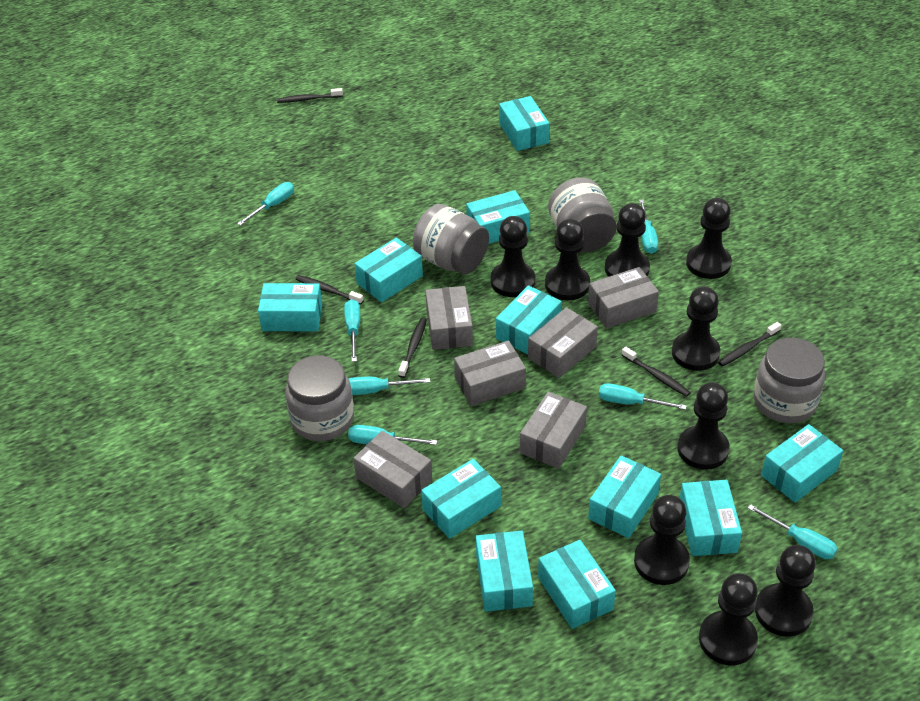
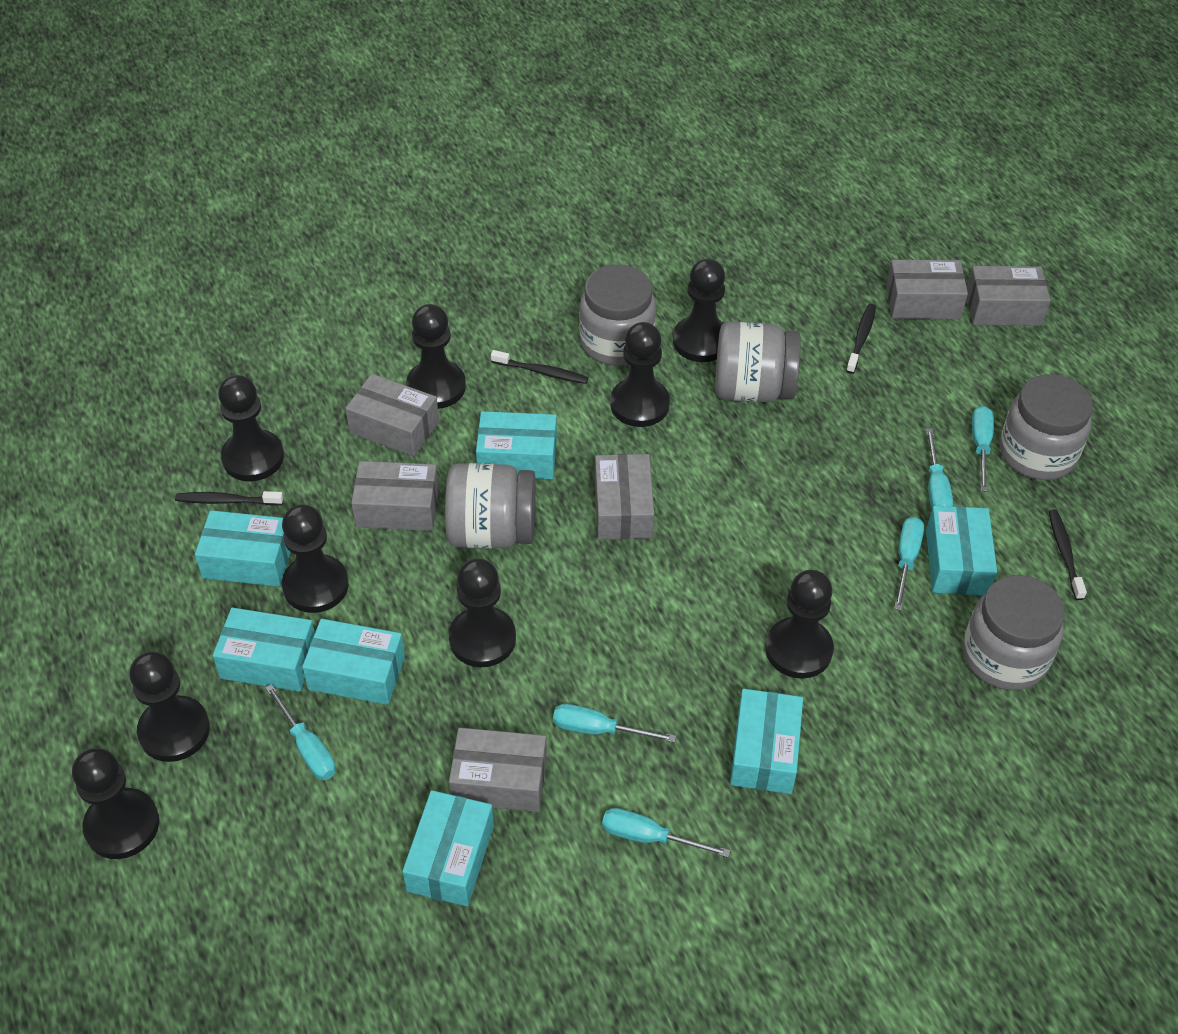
black toothbrush: [277,88,343,103] [296,275,364,305] [398,318,427,378] [622,347,691,397] [718,322,781,367] = 5 -> [175,491,283,506] [491,350,588,384] [846,304,876,374] [1049,509,1087,600] = 4
grey jar: [285,355,354,441] [413,204,489,274] [548,177,617,252] [754,338,825,423] = 4 -> [445,463,536,549] [579,265,656,366] [715,322,801,402] [963,575,1065,690] [1000,374,1093,480] = 5
turquoise box: [258,283,322,332] [355,238,423,302] [421,459,501,539] [466,190,530,244] [476,530,533,612] [496,285,562,354] [499,96,550,151] [538,540,616,629] [588,455,661,538] [680,480,742,556] [761,424,843,503] = 11 -> [195,510,291,587] [213,608,315,692] [302,619,405,705] [402,790,494,906] [476,411,557,479] [730,689,803,794] [926,506,997,595] = 7
turquoise screwdriver: [237,182,294,226] [344,299,360,362] [348,425,437,445] [349,377,430,395] [599,383,687,410] [639,200,658,254] [748,504,838,559] = 7 -> [265,684,336,780] [553,704,676,743] [602,808,730,858] [894,517,924,611] [926,428,953,509] [972,406,994,492] = 6

